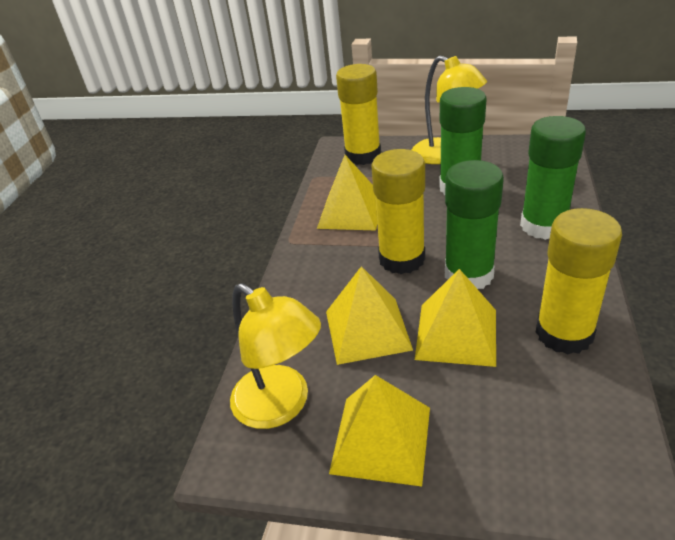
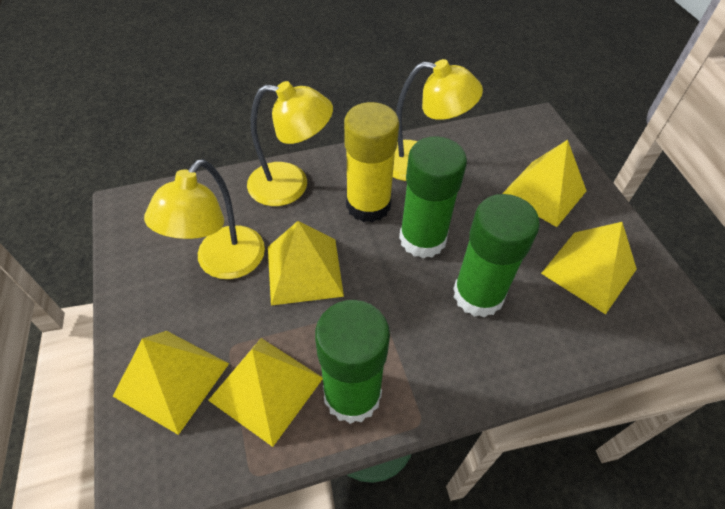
yellow glue stick: [336,64,381,165] [371,149,425,274] [535,208,622,355] = 3 -> [344,102,399,222] = 1
yellow lamp: [230,283,321,429] [412,56,487,164] = 2 -> [144,159,265,279] [247,81,333,206] [393,59,483,181] = 3
yellow pyramid: [317,155,377,230] [326,266,413,365] [329,375,430,487] [415,269,496,367] = 4 -> [113,331,229,435] [208,338,323,447] [268,221,344,305] [502,140,586,227] [541,222,637,314] = 5

